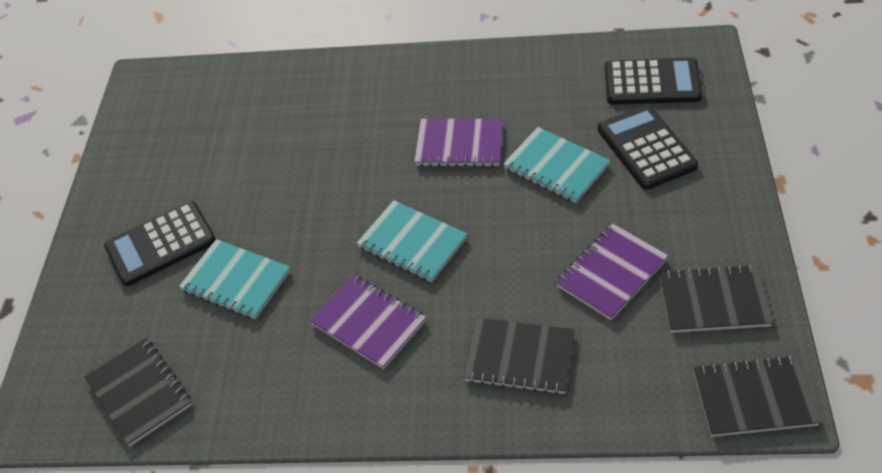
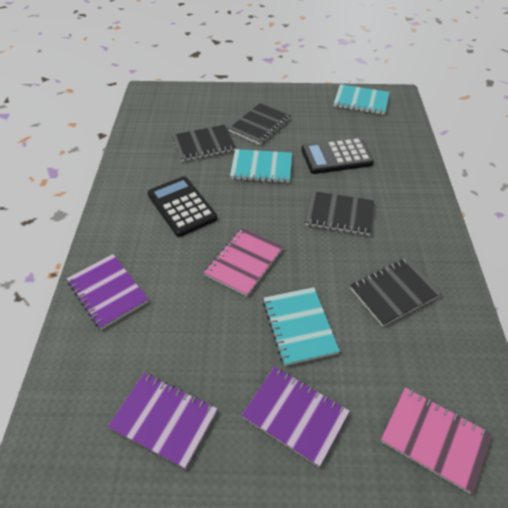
black calculator: [104,201,216,286] [598,105,698,190] [605,57,702,105] = 3 -> [147,176,217,237] [301,138,374,174] = 2
pink notebook: none = 0 -> [204,228,283,297] [381,388,492,494] = 2

